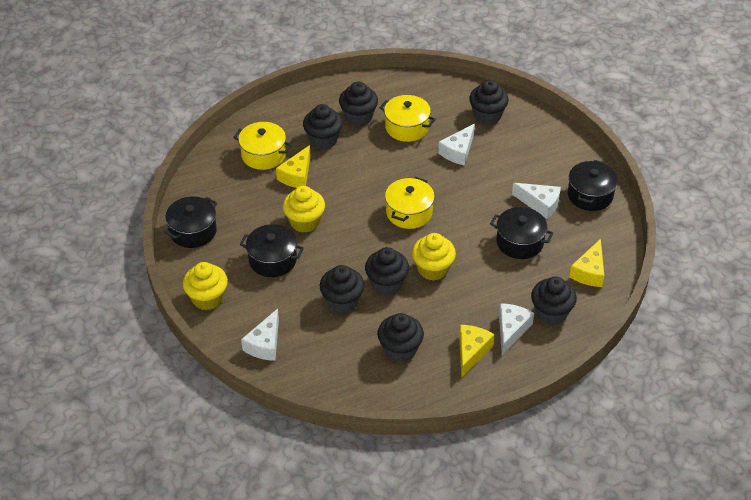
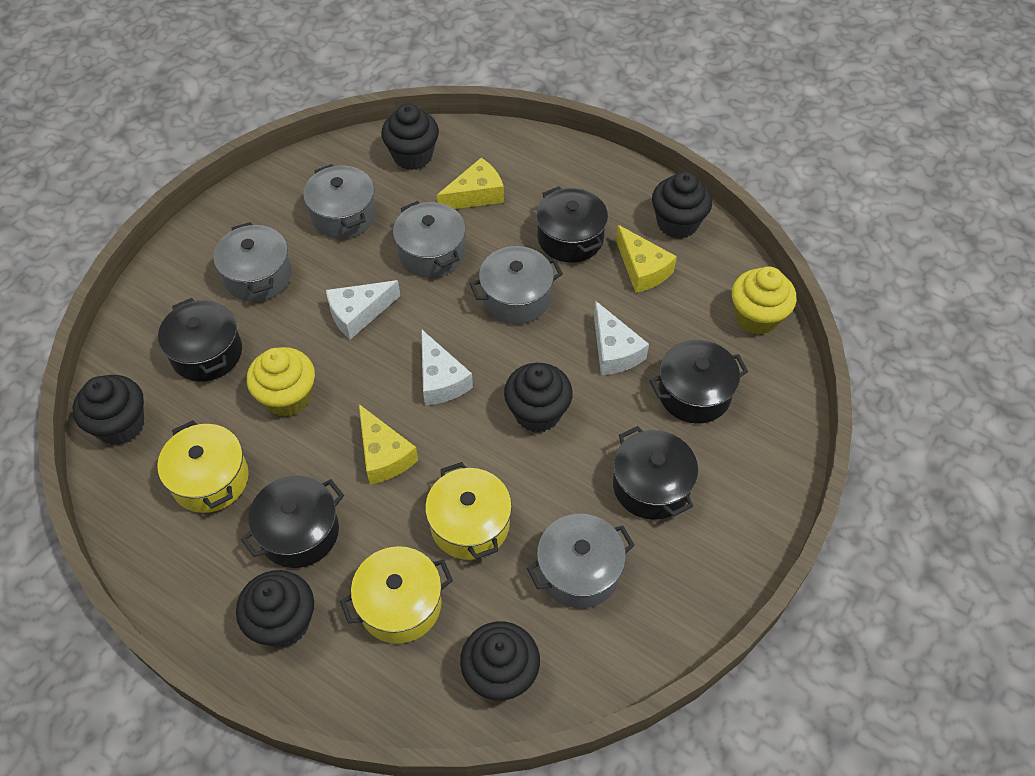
black cupcake: [303,104,343,149] [320,265,365,314] [339,81,378,126] [365,247,409,295] [377,313,424,362] [469,80,509,125] [531,276,577,325] = 7 -> [73,375,144,445] [236,570,314,648] [381,104,439,170] [460,621,540,701] [504,363,573,433] [652,171,713,239] = 6
black pot: [164,196,217,248] [240,224,304,277] [490,207,554,259] [568,160,618,211] = 4 -> [158,298,242,382] [241,476,344,568] [536,186,608,263] [613,426,698,520] [650,340,748,424] = 5
grey pot: none = 0 -> [213,222,292,302] [303,164,376,239] [393,201,466,278] [470,246,563,324] [527,514,635,608] = 5
white cheese: [241,309,279,361] [438,124,475,166] [499,303,534,355] [512,183,561,219] = 4 -> [326,280,400,339] [421,329,473,405] [594,301,649,375] = 3
yellow cupcake: [183,262,228,310] [283,186,325,233] [412,233,456,281] = 3 -> [247,347,315,417] [732,266,797,335] = 2

